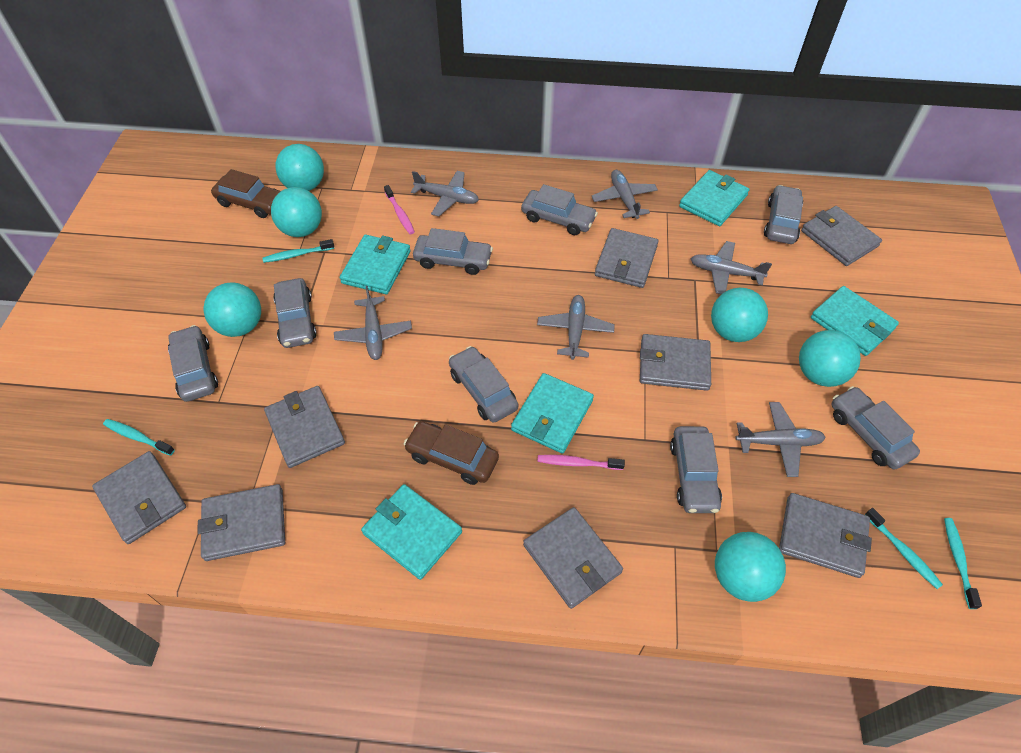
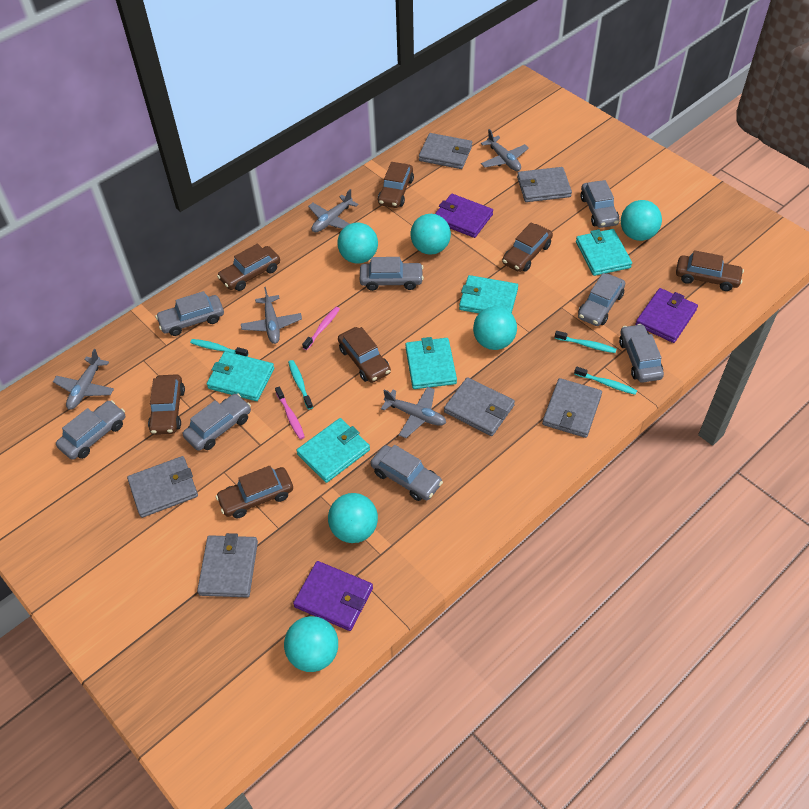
brown car: [211,169,281,218] [404,421,499,485] = 2 -> [148,374,185,435] [216,466,293,519] [217,243,280,291] [338,327,391,383] [378,162,414,208] [502,223,553,272] [676,250,744,291] = 7
grey plane: [334,286,412,360] [411,171,479,217] [537,295,615,360] [592,170,658,219] [691,241,772,294] [735,402,826,477] = 6 -> [53,349,114,410] [241,287,302,344] [308,189,358,232] [381,387,446,438] [481,129,529,171] = 5
grey wallet: [92,451,186,544] [198,484,285,561] [264,386,345,468] [523,507,623,609] [595,228,659,288] [640,334,711,391] [779,493,872,578] [801,206,882,266] = 8 -> [127,456,198,518] [197,533,258,597] [419,133,472,169] [444,377,515,436] [517,167,572,202] [542,378,602,438] = 6
purple wallet: none = 0 -> [293,561,373,631] [435,194,493,238] [635,288,698,343] = 3

